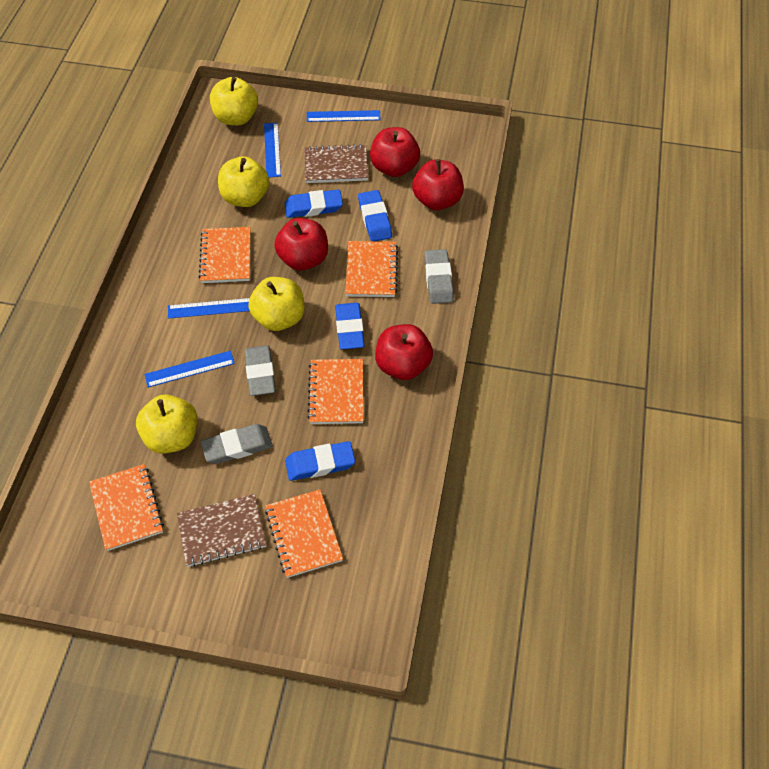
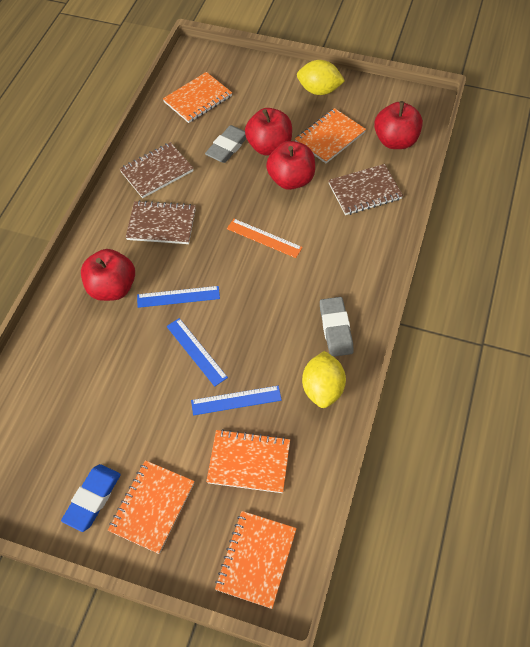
blue eraser: [285,189,343,218] [285,441,355,481] [335,303,365,350] [358,190,392,241] = 4 -> [61,464,121,532] = 1
blue ruler: [144,351,235,388] [168,298,250,319] [264,123,281,177] [307,110,381,122] = 4 -> [137,286,220,308] [166,318,228,387] [191,386,282,415] = 3
brown notebook: [177,494,266,567] [304,144,368,183] = 2 -> [120,142,194,198] [125,200,196,244] [328,164,403,215] = 3
grey eraser: [201,424,273,464] [245,345,276,396] [424,249,454,304] = 3 -> [205,125,246,163] [320,297,354,357] = 2
orange ruler: none = 0 -> [227,219,303,258] = 1
yellow apple: [136,395,198,454] [210,77,258,125] [218,156,269,207] [248,277,305,331] = 4 -> none = 0
yellow lemon: none = 0 -> [297,60,345,95] [302,351,346,408] = 2

